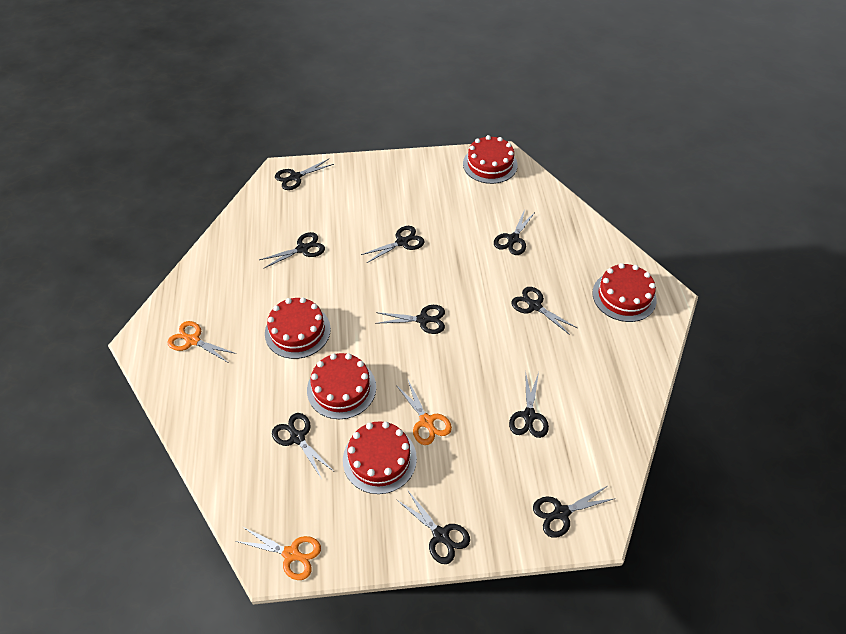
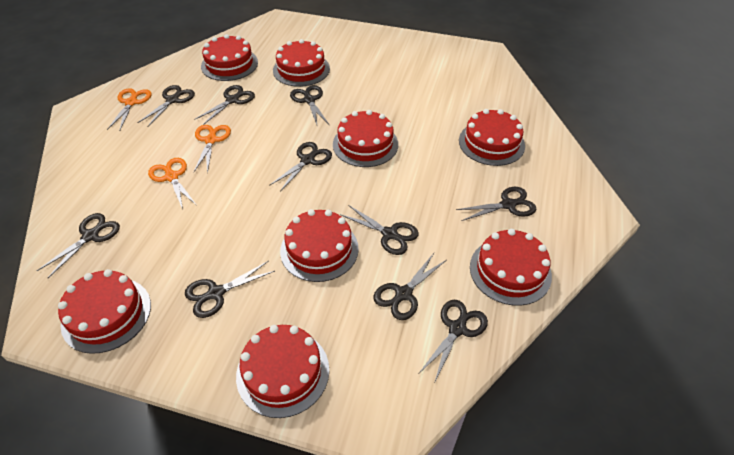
red cake: [265,297,331,359] [307,353,376,419] [343,421,417,494] [463,135,517,184] [592,263,657,322] = 5 -> [58,269,151,354] [201,34,258,81] [236,325,329,418] [273,39,330,87] [280,209,359,282] [333,110,398,167] [459,109,525,166] [470,229,552,306] = 8

